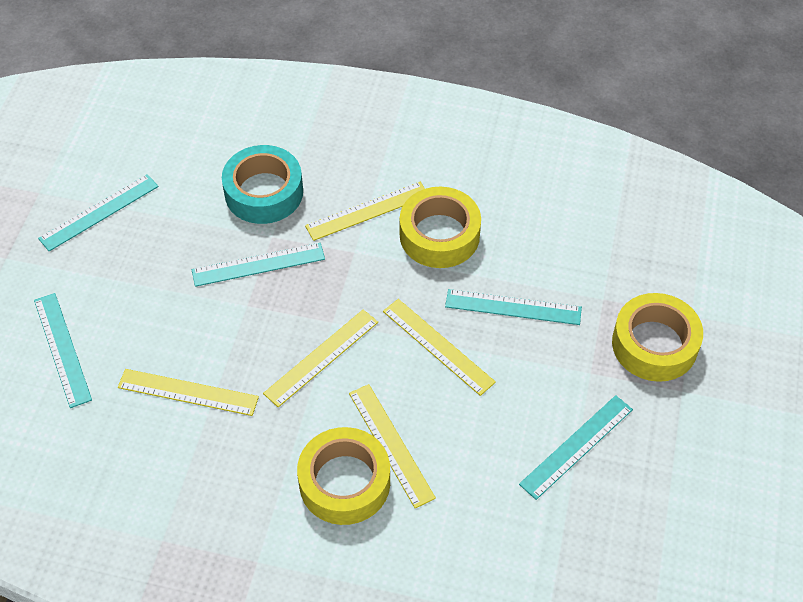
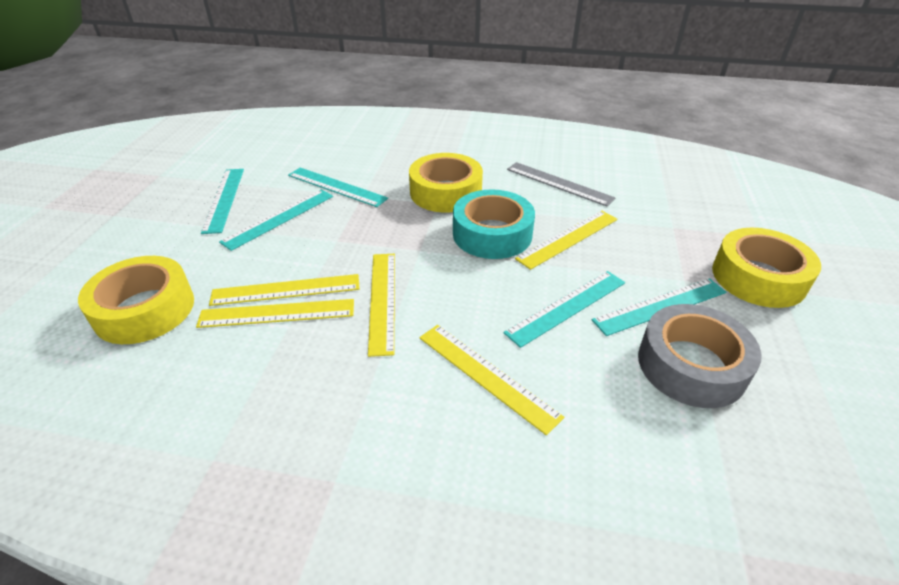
grey ruler: none = 0 -> [507,162,615,206] = 1
grey tape: none = 0 -> [638,304,761,408] = 1

